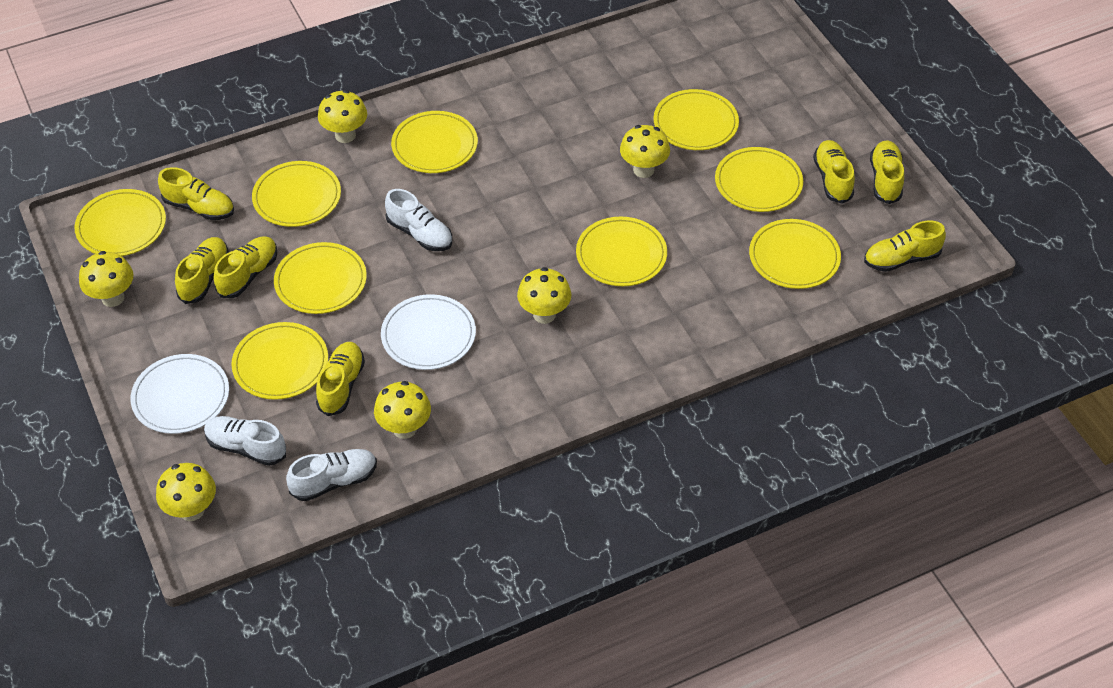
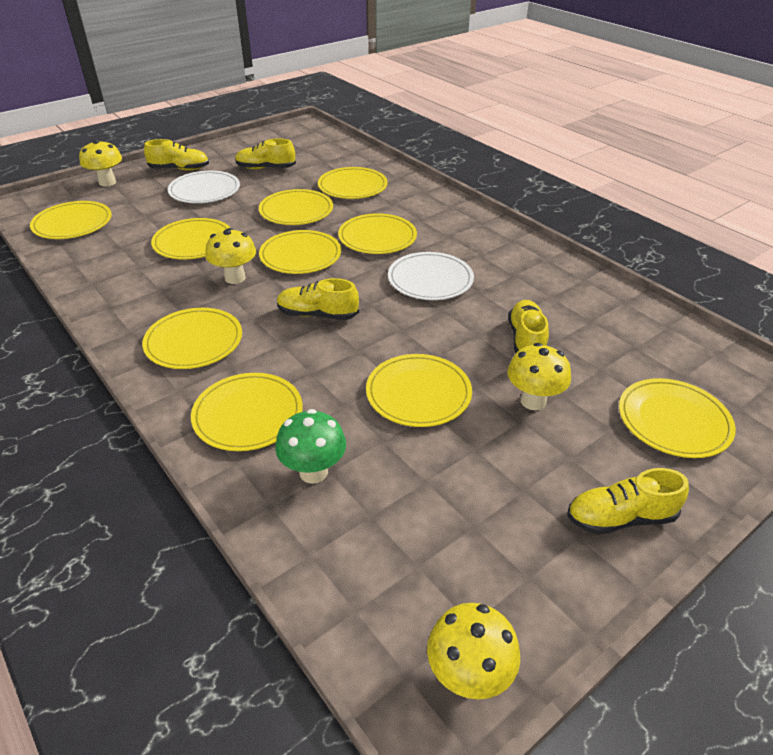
green mushroom: none = 0 -> [275,409,346,484] = 1
white shoe: [204,416,286,466] [286,449,377,501] [385,189,452,251] = 3 -> none = 0
yellow mushroom: [79,251,133,307] [156,463,216,521] [318,90,367,143] [374,381,431,439] [517,267,571,324] [620,125,670,178] = 6 -> [79,139,122,186] [205,228,256,284] [427,603,520,699] [507,343,571,410] = 4
yellow plate: [74,189,166,256] [231,322,328,400] [252,161,341,227] [274,242,367,314] [391,111,478,173] [576,217,667,286] [653,89,739,150] [715,147,803,212] [749,219,841,289] = 9 -> [30,201,112,239] [142,308,242,369] [151,218,231,259] [191,373,302,451] [259,189,333,225] [259,230,341,274] [318,167,388,199] [338,213,417,254] [366,354,472,427] [619,378,736,458] = 10
yellow shoe: [158,167,234,220] [175,237,229,304] [214,236,277,298] [316,342,365,416] [813,140,855,204] [864,221,946,272] [870,140,904,204] = 7 -> [144,139,209,170] [235,138,296,169] [277,278,359,320] [508,300,549,354] [567,468,689,534] = 5

